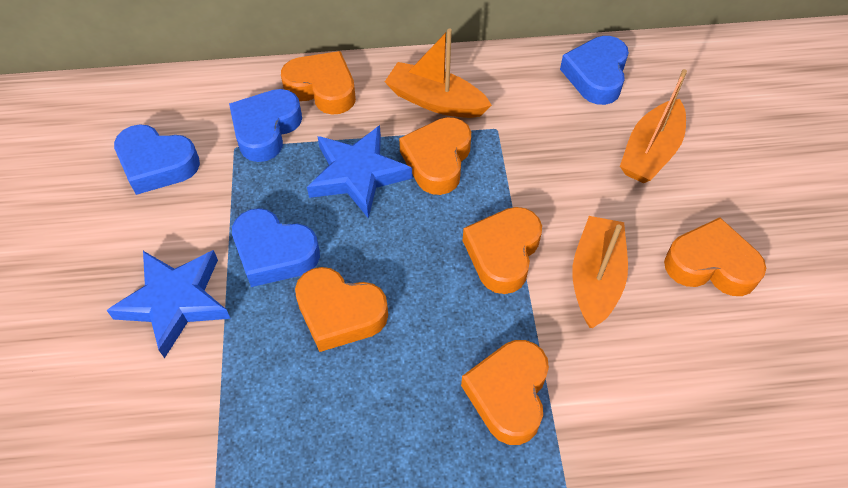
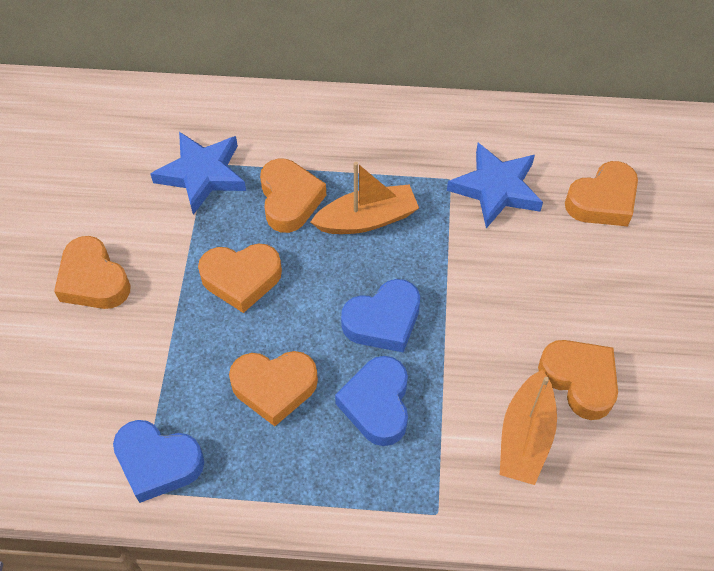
blue heart: [114,124,200,195] [229,89,302,162] [232,208,320,287] [560,36,629,105] = 4 -> [113,420,204,503] [335,356,408,446] [341,279,420,353] = 3
orange boat: [385,29,492,118] [572,216,628,328] [620,69,687,183] = 3 -> [310,162,419,234] [500,369,557,485] = 2

